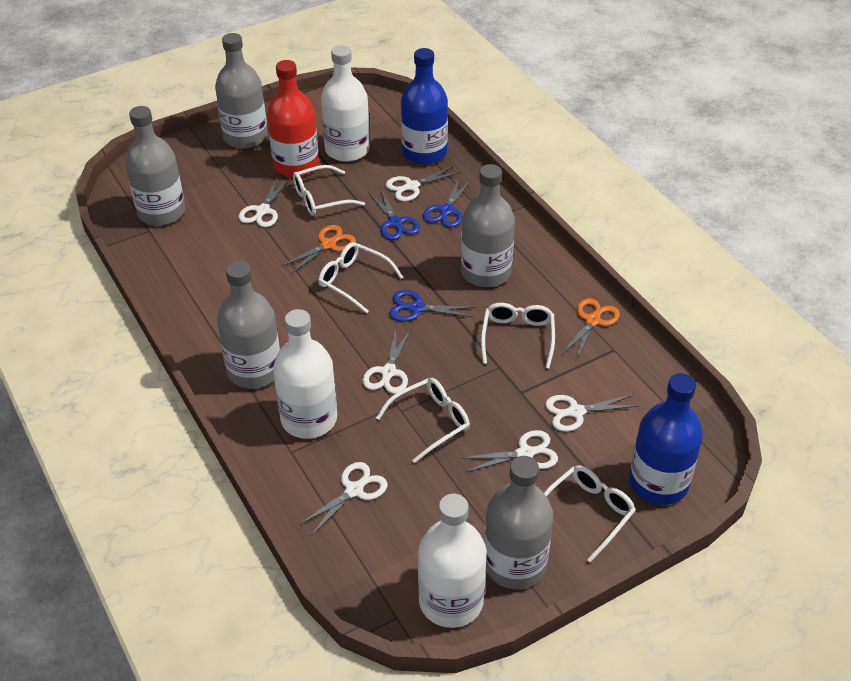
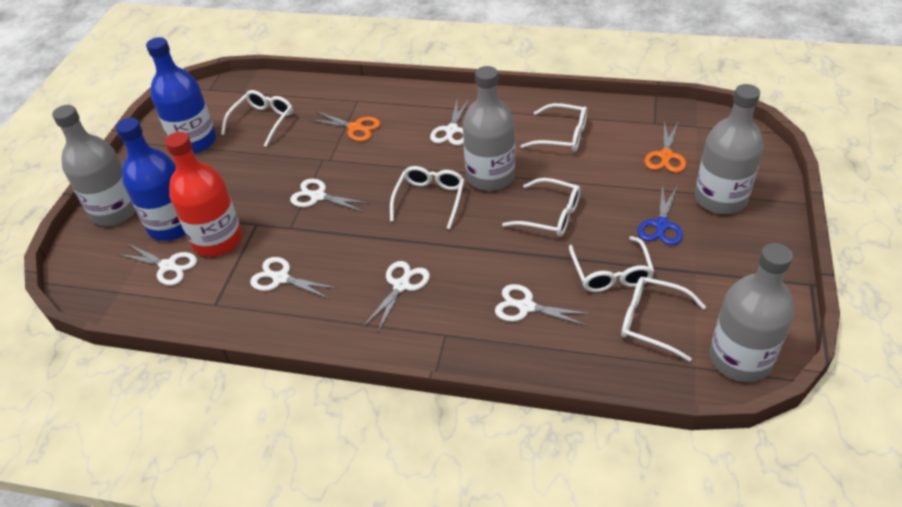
blue scissors: [369,189,420,240] [389,290,476,322] [423,178,472,227] = 3 -> [638,185,683,245] = 1
grey bottle: [125,106,185,226] [215,33,268,149] [217,261,280,389] [461,164,515,287] [484,456,553,589] = 5 -> [52,105,136,226] [463,66,515,191] [695,84,763,214] [710,243,794,382] = 4
white bottle: [273,309,337,439] [321,45,370,162] [418,494,487,628] = 3 -> none = 0
white glasses: [293,165,365,216] [318,242,403,314] [376,378,470,463] [481,303,555,369] [544,466,636,562] = 5 -> [221,90,293,147] [390,166,465,229] [502,178,581,237] [521,103,587,152] [569,236,655,292] [621,277,706,362] = 6

